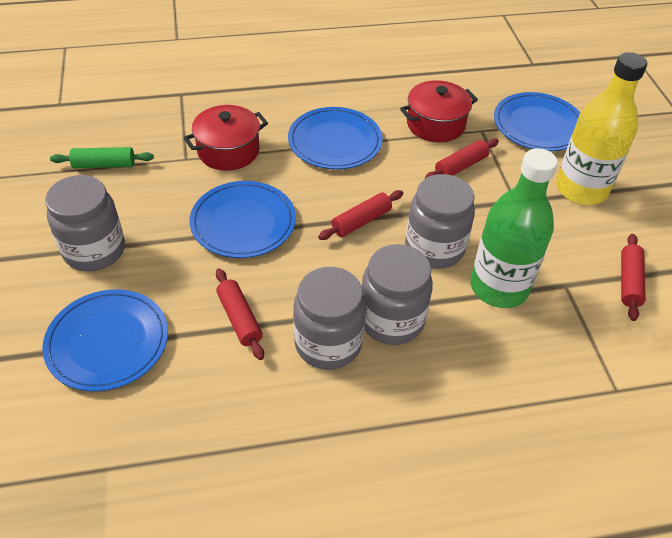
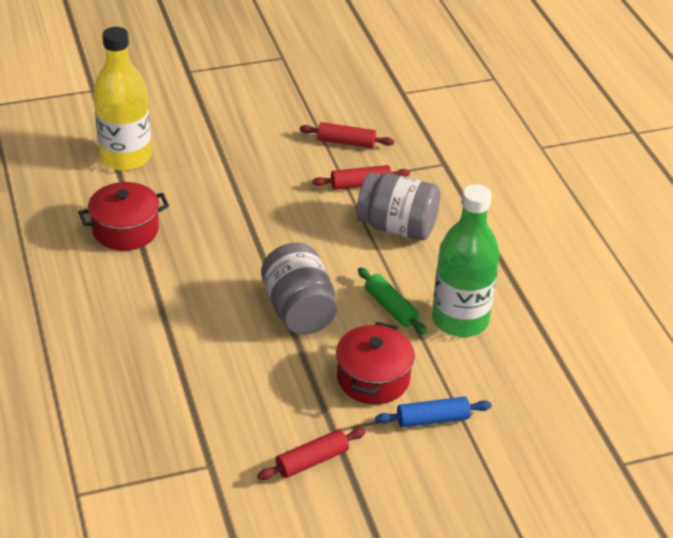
blue plate: [42,289,168,391] [190,181,296,258] [288,107,382,169] [494,92,580,151] = 4 -> none = 0
blue rolling pin: none = 0 -> [375,396,492,428] = 1
grey jar: [45,175,125,272] [293,267,366,370] [362,244,433,345] [405,174,475,268] = 4 -> [261,243,337,334] [356,172,440,240] = 2
red rolling pin: [216,268,264,360] [318,190,403,240] [425,139,499,178] [621,234,646,321] = 4 -> [257,428,366,480] [300,122,394,148] [312,165,410,190] = 3

